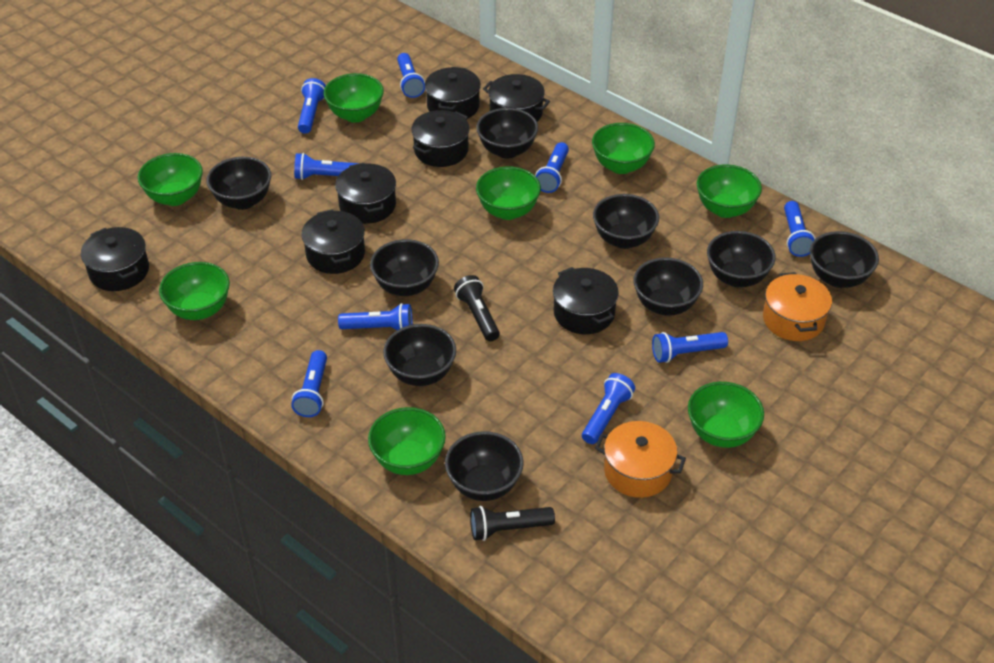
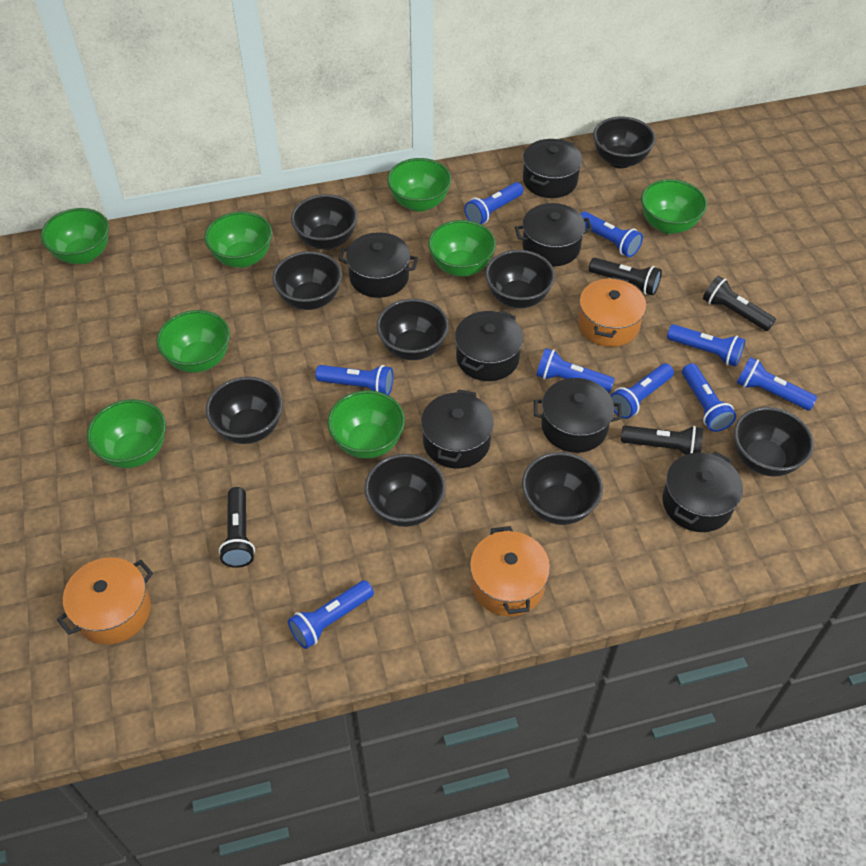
black flashlight: [454,275,500,341] [470,506,555,541] = 2 -> [219,487,255,568] [589,258,662,295] [621,426,703,455] [703,276,776,331] = 4
orange pot: [595,421,686,498] [763,272,832,341] = 2 -> [57,557,153,645] [470,526,550,616] [578,277,646,347] = 3

